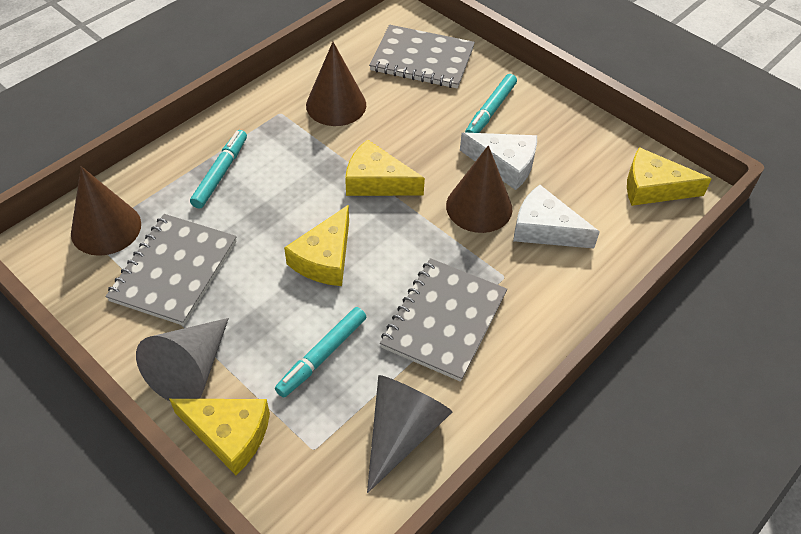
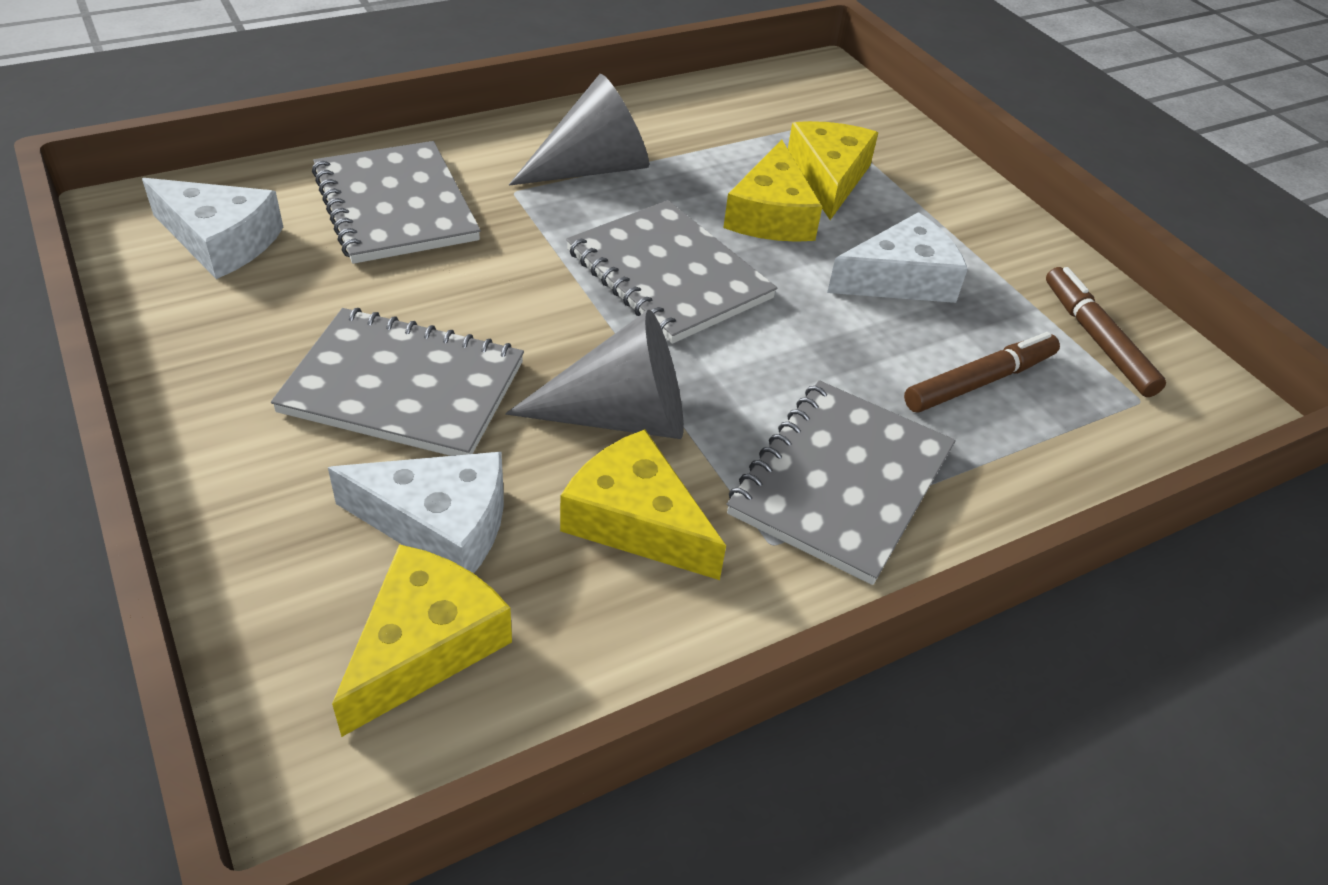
brown cone: [71,166,141,256] [306,42,366,126] [446,145,512,233] = 3 -> none = 0
brown marker: none = 0 -> [904,332,1060,413] [1046,267,1166,397] = 2
grey notebook: [105,214,237,326] [369,25,475,89] [380,258,507,382] = 3 -> [271,308,524,456] [312,141,481,264] [566,200,777,344] [727,380,956,585] = 4
turquoise marker: [190,130,247,209] [275,307,366,398] [465,74,517,133] = 3 -> none = 0
white cheese: [460,132,537,190] [513,185,600,248] = 2 -> [142,178,283,279] [328,452,504,573] [827,212,968,303] = 3

